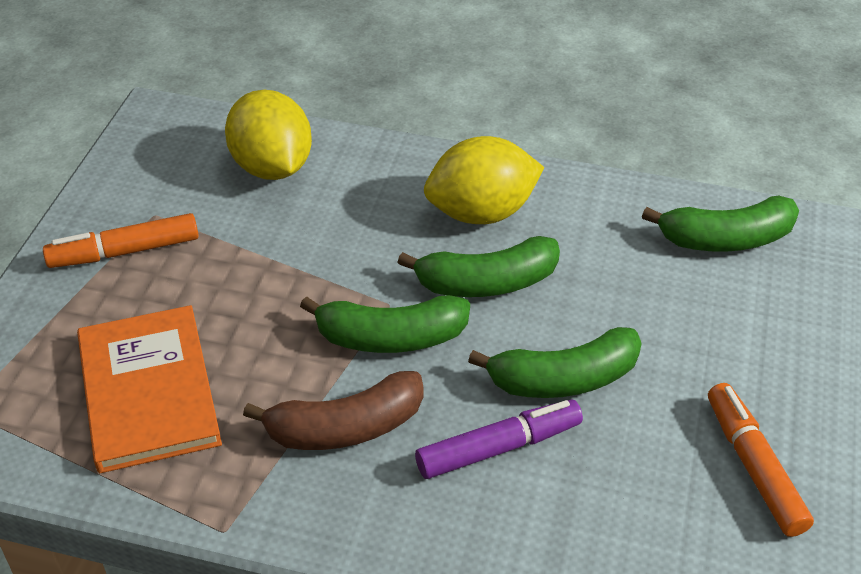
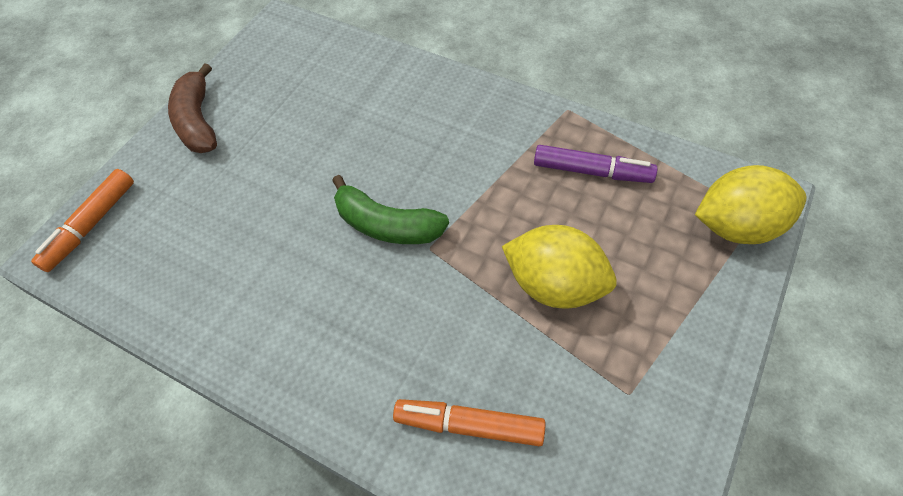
green banana: [300,295,470,353] [397,236,560,297] [468,327,642,398] [642,196,799,252] = 4 -> [332,175,449,244] = 1
orange book: [77,305,222,473] = 1 -> none = 0

